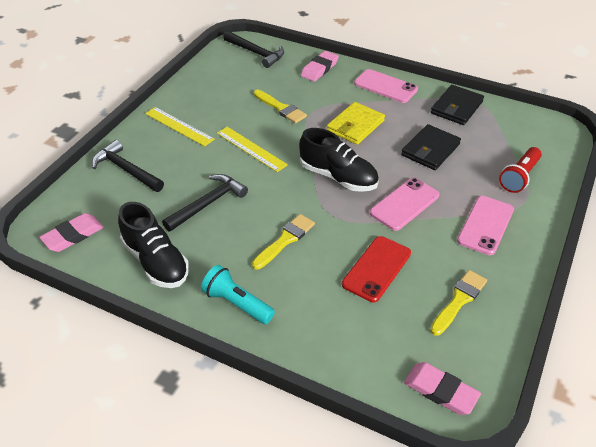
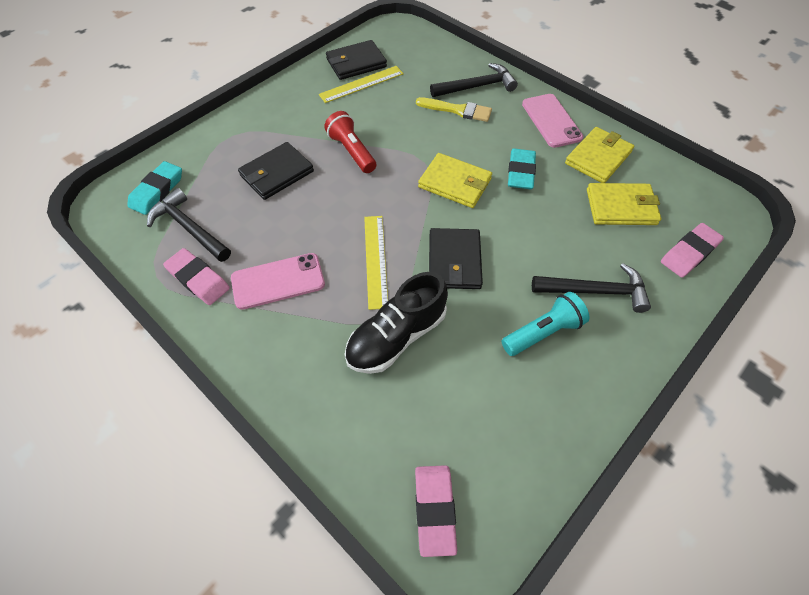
black shoe: [118,202,189,288] [299,128,379,192] = 2 -> [345,272,448,374] = 1
black wallet: [401,124,461,170] [431,85,484,125] = 2 -> [238,142,314,200] [326,40,387,80] [429,228,483,289] = 3
pink phone: [354,69,418,103] [370,178,440,231] [457,196,514,255] = 3 -> [231,253,325,310] [522,94,583,148] = 2
red phone: [342,236,411,302] = 1 -> none = 0
turquoise eraser: none = 0 -> [127,161,182,215] [508,148,536,189] = 2
yellow brush: [252,214,315,269] [253,90,307,123] [430,270,487,336] = 3 -> [416,97,492,122] = 1
yellow wallet: [327,102,385,145] = 1 -> [418,153,492,208] [565,127,634,183] [587,183,661,225] = 3

